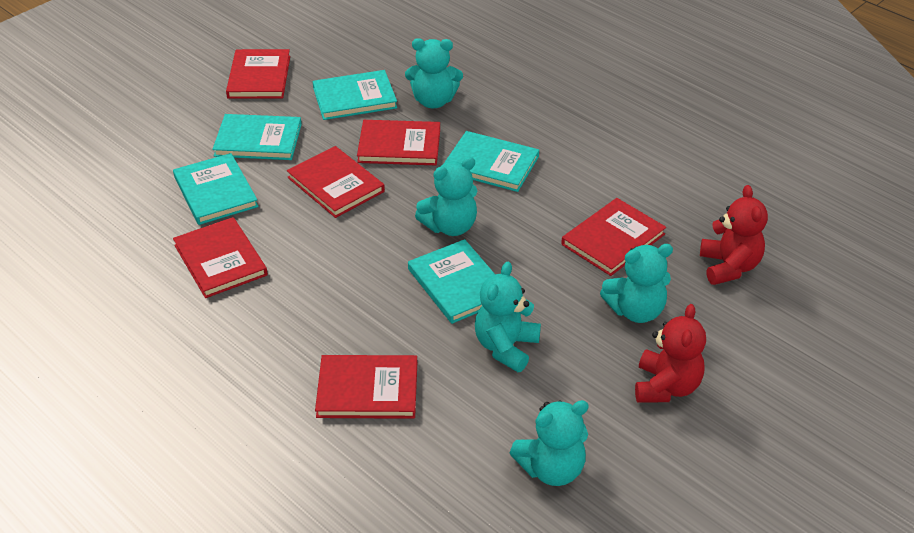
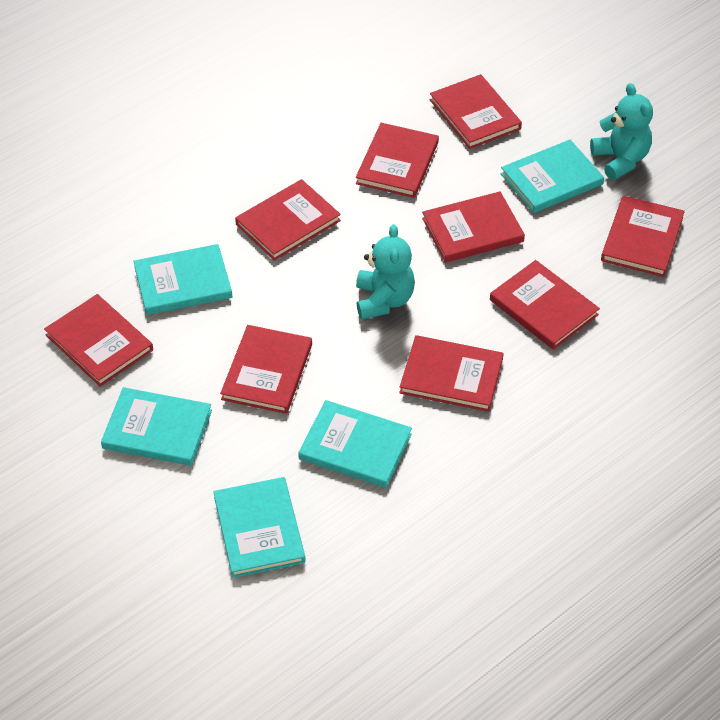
red book: [173,217,268,298] [226,49,290,99] [287,146,385,218] [315,355,417,419] [357,120,440,165] [561,198,666,276] = 6 -> [44,294,153,387] [220,325,312,414] [235,179,341,261] [356,123,439,198] [399,335,504,412] [422,191,525,263] [430,74,522,149] [490,260,600,350] [601,196,685,277] = 9
red teddy bear: [635,304,706,403] [700,185,768,285] = 2 -> none = 0
turquoise teddy bear: [405,38,463,108] [415,157,477,236] [475,262,541,372] [510,400,589,486] [600,244,673,323] = 5 -> [356,224,415,319] [590,83,653,180] = 2

